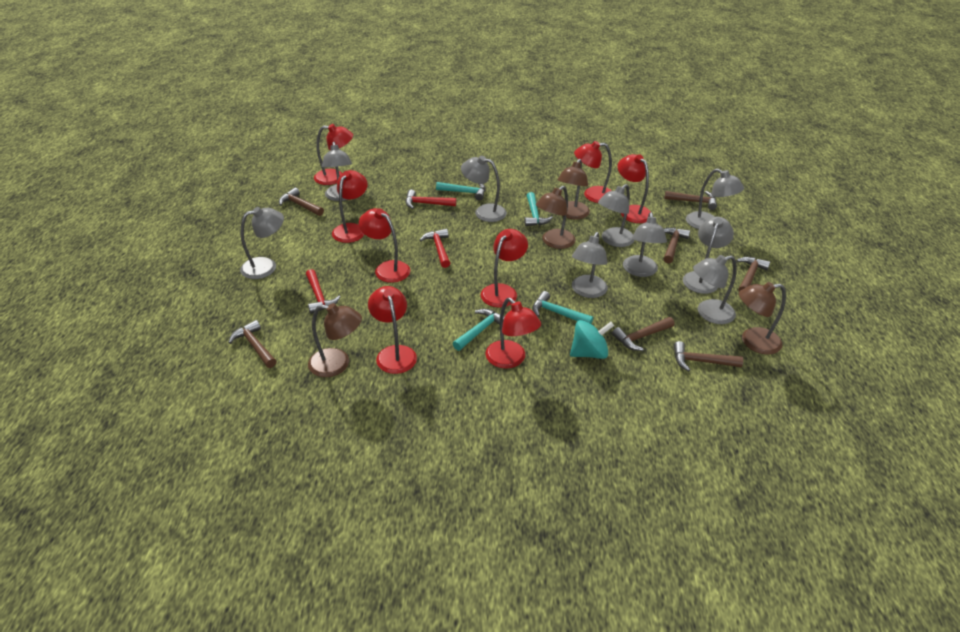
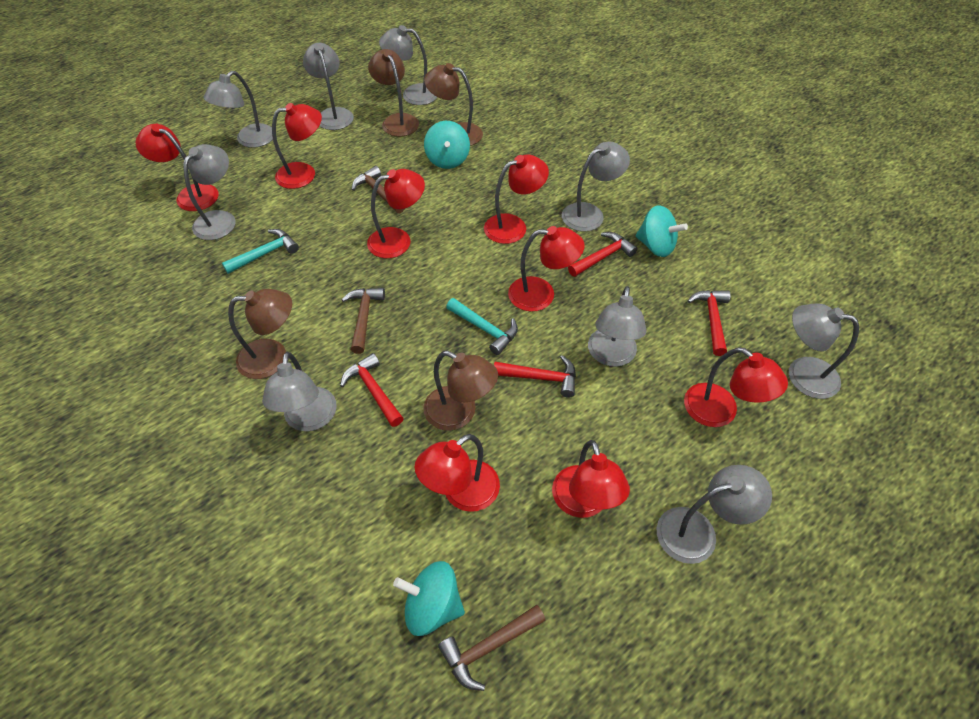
brown hammer: [228,320,277,368] [279,188,324,216] [612,317,674,351] [663,227,690,263] [664,191,717,210] [674,341,743,371] [736,257,770,292] = 7 -> [341,288,385,354] [352,166,404,213] [438,605,546,691] = 3
red hammer: [306,269,340,314] [405,190,456,209] [420,229,450,268] = 3 -> [340,353,404,427] [494,355,576,398] [568,232,638,277] [687,290,730,356] = 4
turquoise hammer: [436,182,485,200] [453,309,505,351] [524,192,553,226] [532,291,593,324] = 4 -> [222,229,299,274] [446,298,518,355] = 2
turquoise spinning top: [570,320,614,359] = 1 -> [393,561,465,636] [424,121,470,169] [636,205,688,257] = 3

